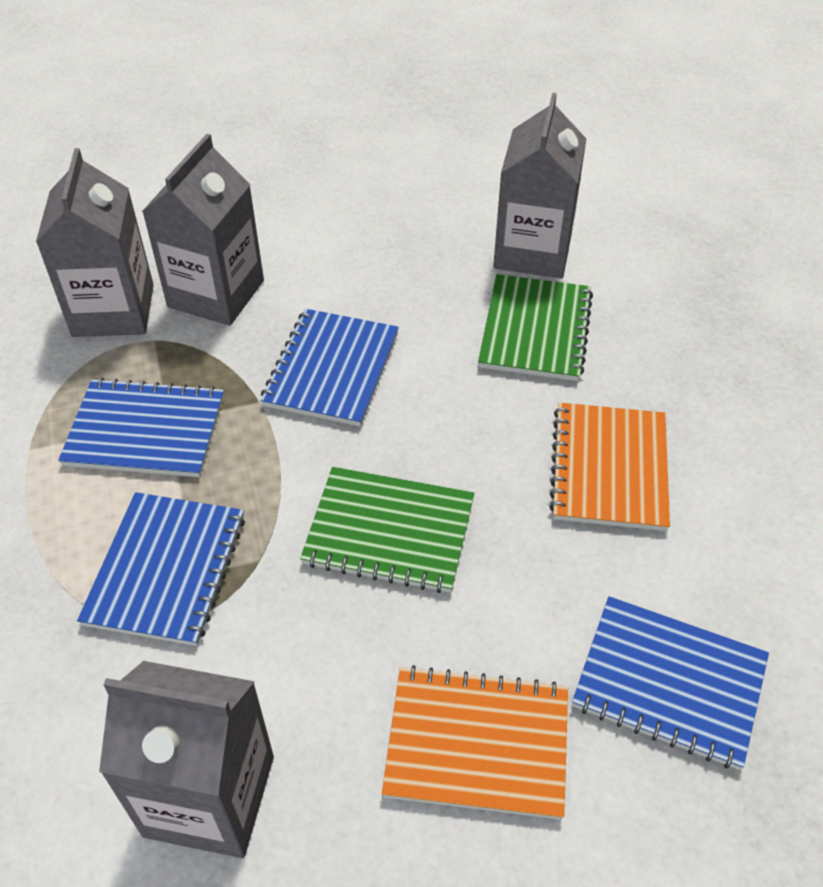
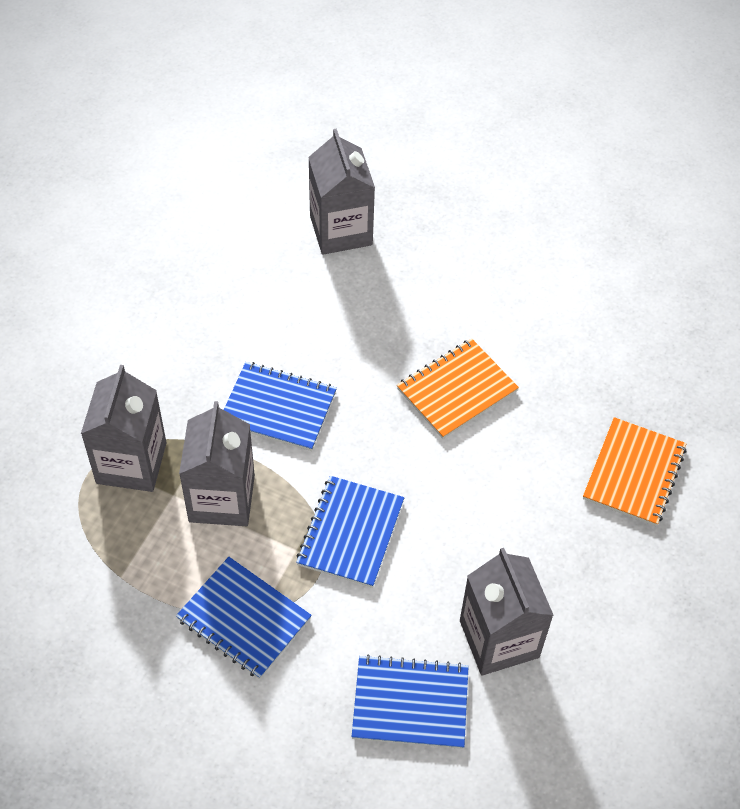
green notebook: [300,467,474,593] [478,274,593,381] = 2 -> none = 0

